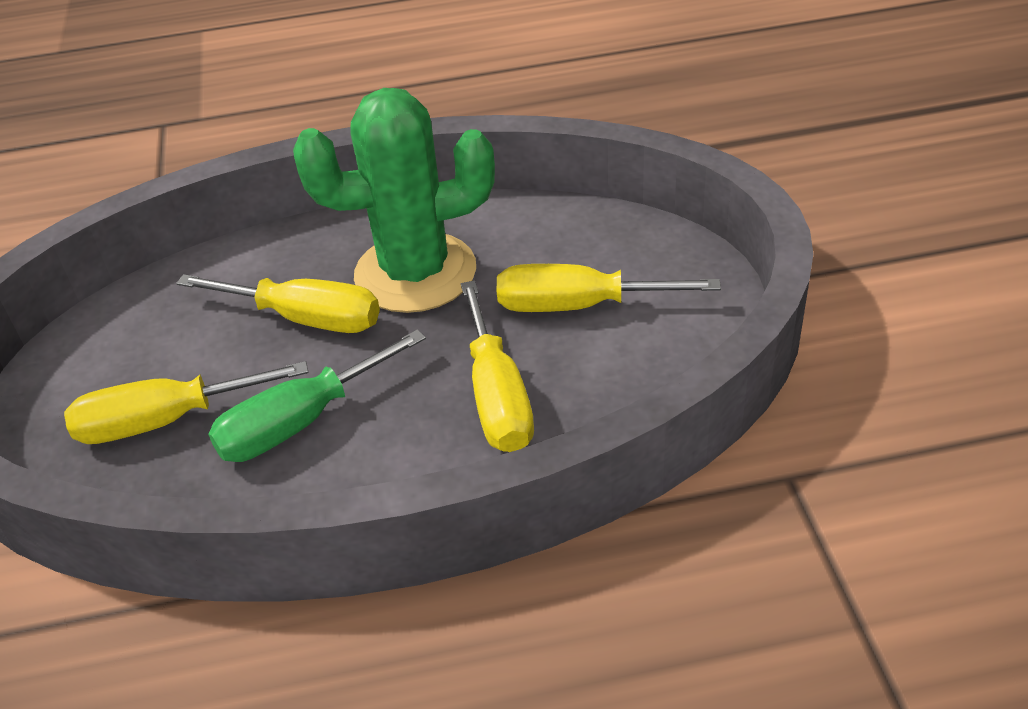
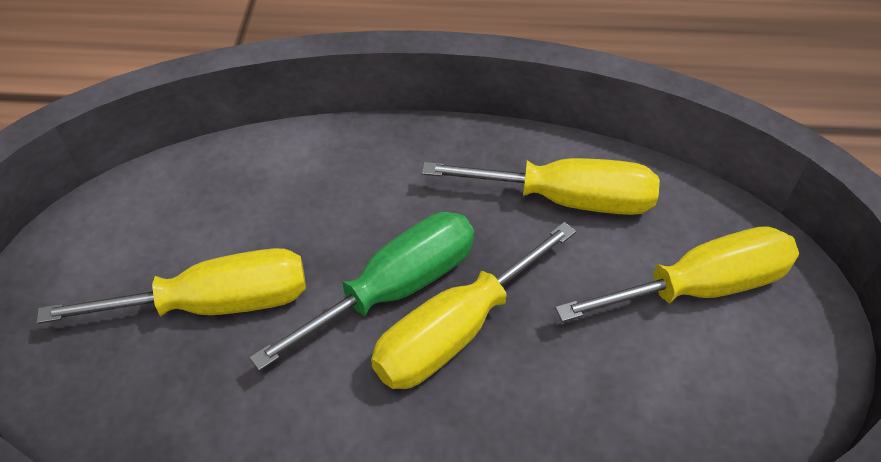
green cactus: [293,88,495,313] = 1 -> none = 0

